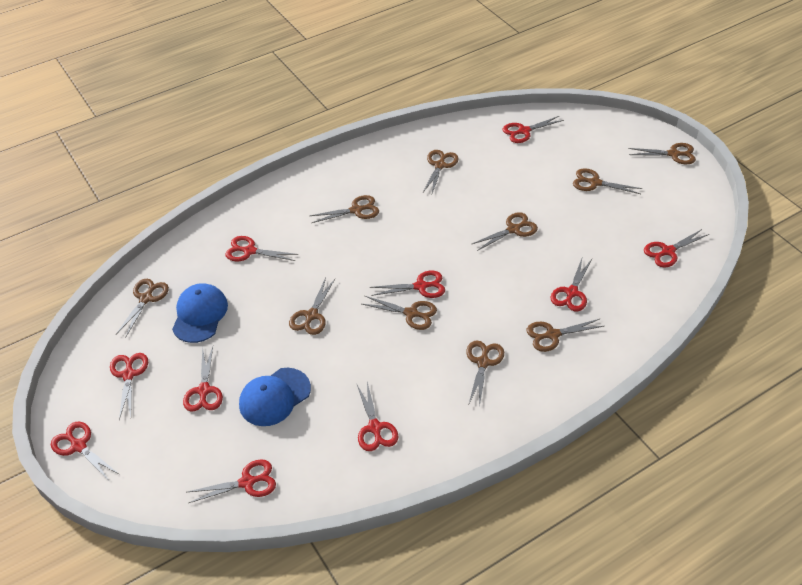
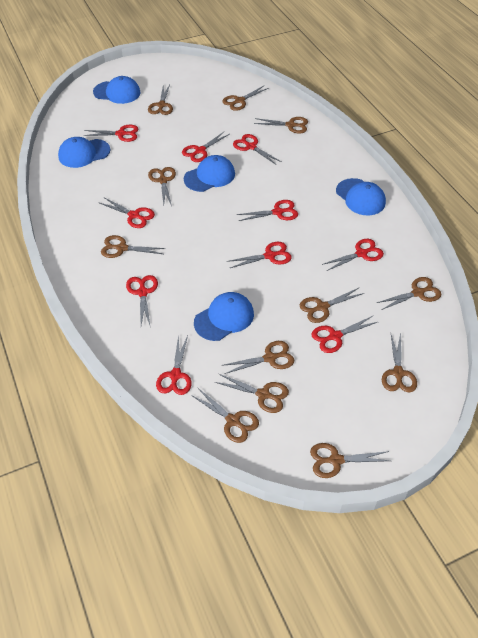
blue cap: [172,283,228,343] [239,368,311,426] = 2 -> [58,137,110,168] [93,76,141,104] [184,155,235,192] [194,292,254,341] [336,178,386,215] = 5
brown scissors: [116,279,169,338] [289,278,335,335] [310,195,379,223] [362,296,437,330] [423,150,459,193] [466,340,504,406] [472,212,538,251] [526,319,604,352] [573,168,643,194] [628,143,696,164] = 10 -> [101,235,166,258] [148,85,173,115] [148,167,176,206] [191,388,259,443] [215,374,289,413] [221,341,294,374] [222,86,269,111] [254,117,308,133] [300,288,364,323] [310,443,390,478] [377,277,441,310] [382,333,417,392] = 12

